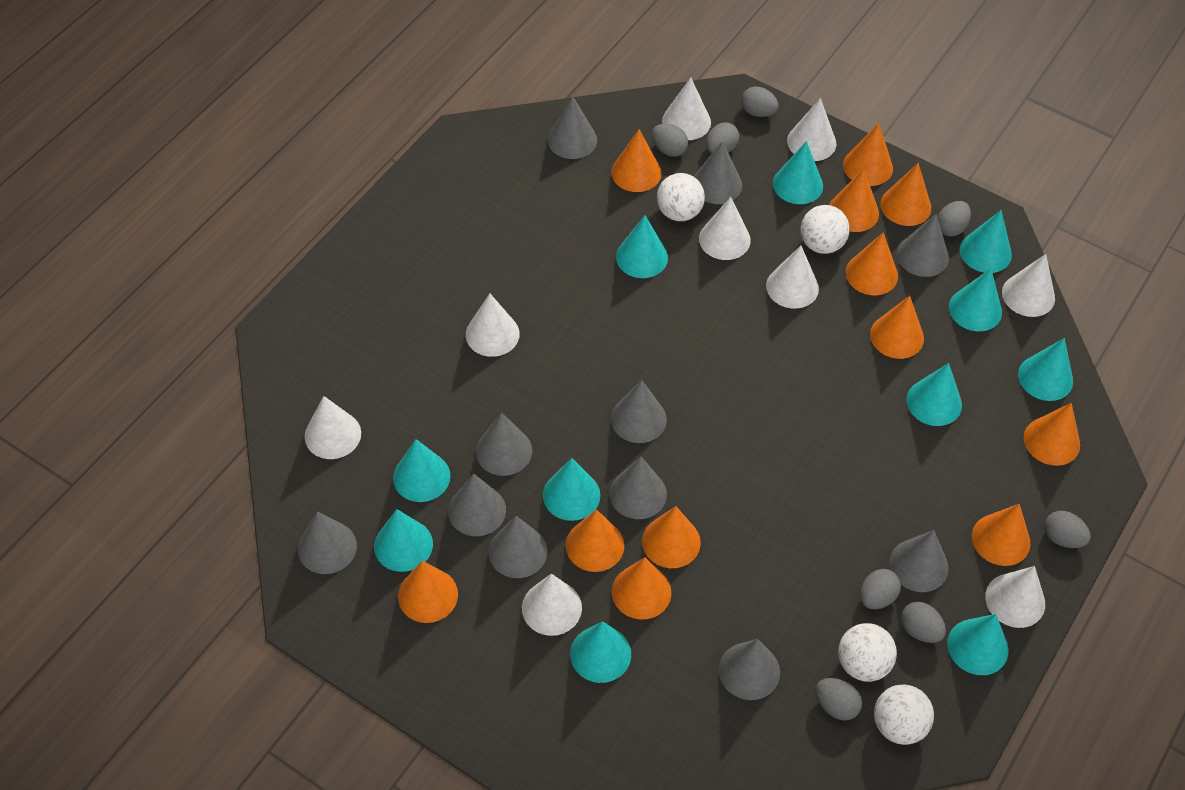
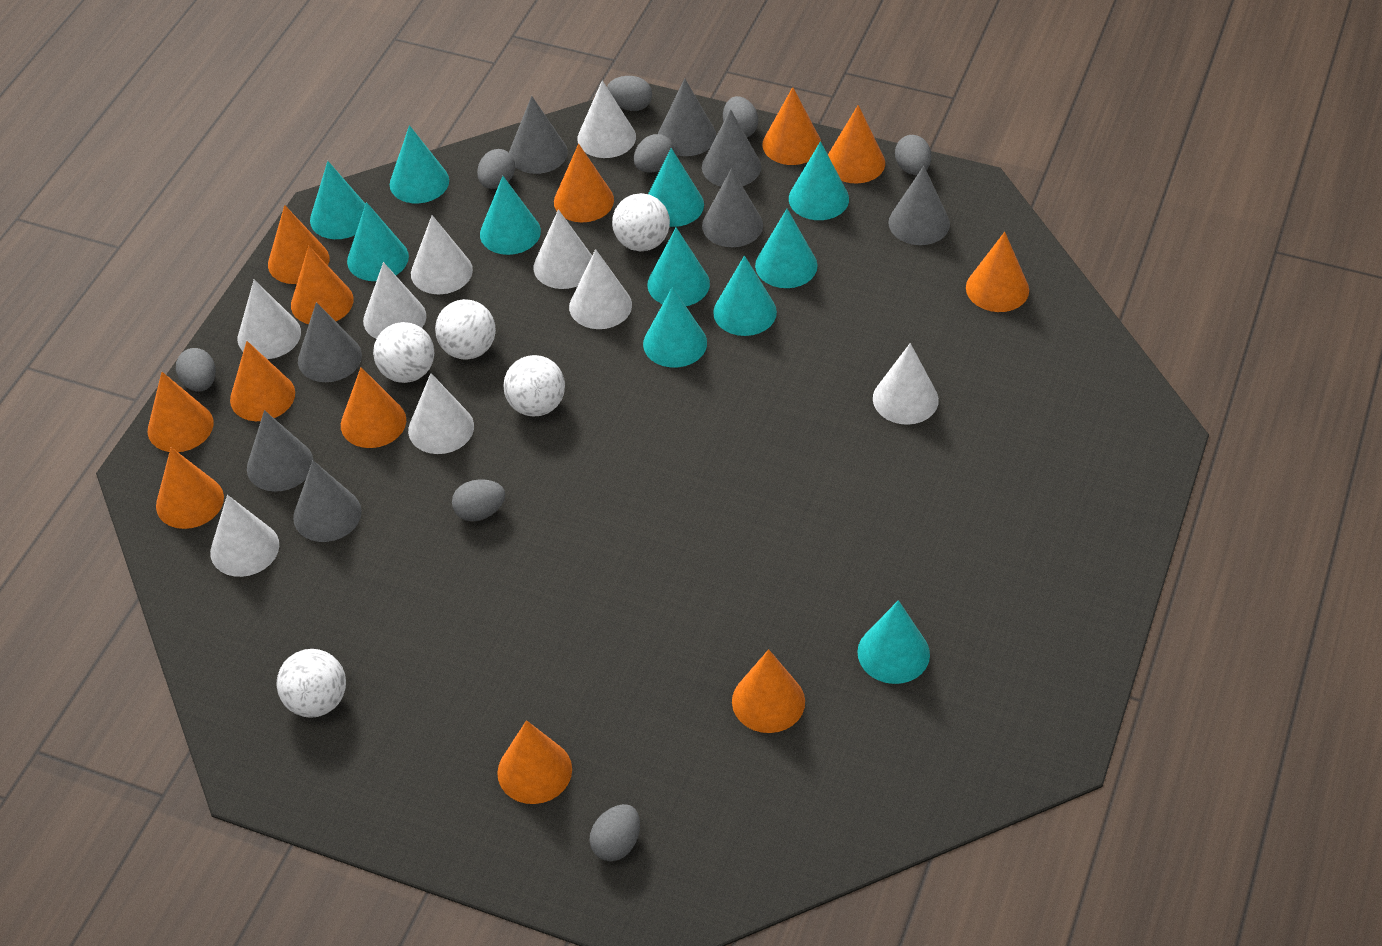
grey cone: [298,511,357,574] [448,473,506,536] [476,413,532,476] [489,516,548,578] [548,96,597,159] [609,457,667,519] [611,380,667,443] [694,141,742,204] [719,639,780,700] [889,530,949,592] [897,214,949,277] = 11 -> [247,410,313,492] [293,460,362,542] [298,302,362,382] [509,96,568,174] [658,78,716,156] [702,109,761,186] [702,168,763,247] [888,166,950,245] = 8
white ball: [657,173,705,221] [801,205,850,254] [838,623,897,682] [874,685,934,745] = 4 -> [276,649,346,718] [373,322,434,383] [435,299,496,360] [503,355,565,417] [612,193,670,251] = 5

